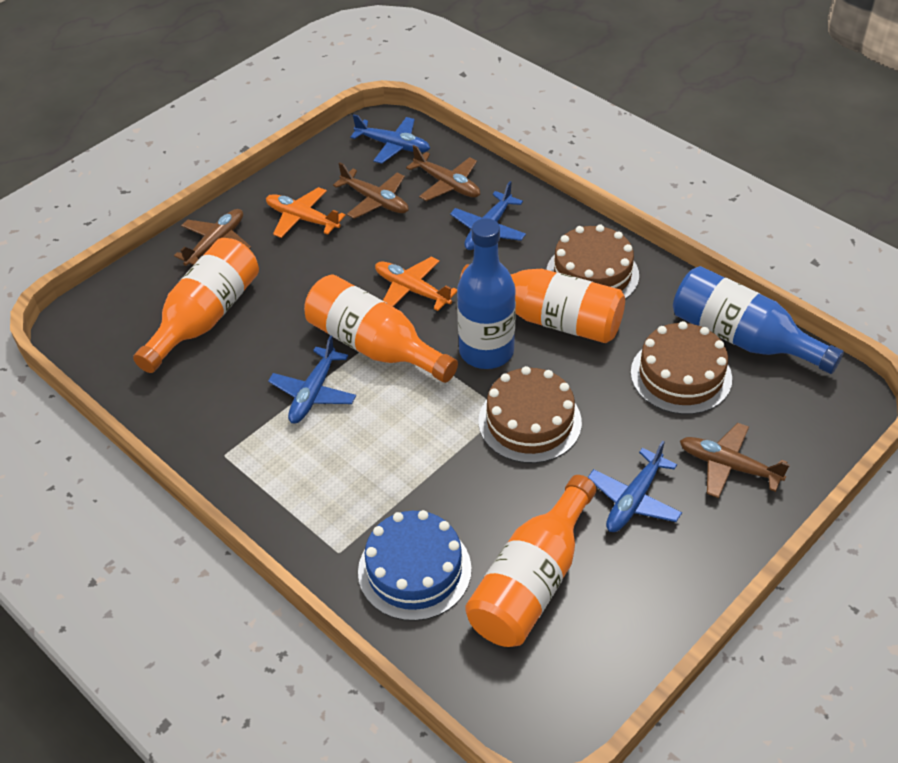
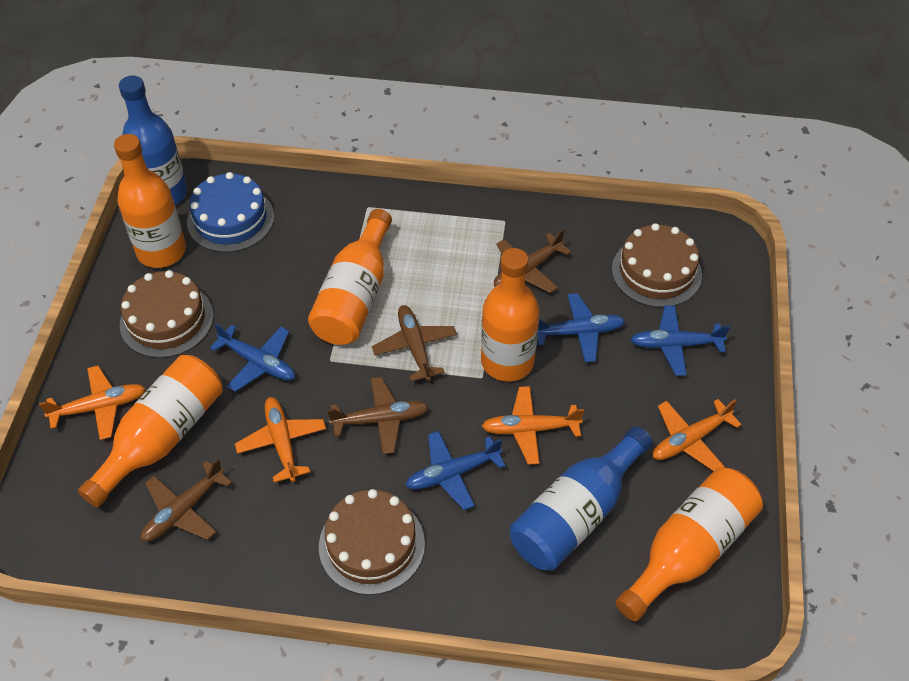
orange bottle: [133,238,259,373] [304,275,458,383] [460,264,625,343] [465,475,596,647] = 4 -> [78,355,223,507] [114,134,186,268] [308,209,392,345] [481,248,539,382] [615,467,763,622] = 5
orange plane: [266,187,346,238] [375,256,457,311] = 2 -> [39,366,146,440] [235,397,326,483] [482,386,584,465] [653,399,742,471] = 4

